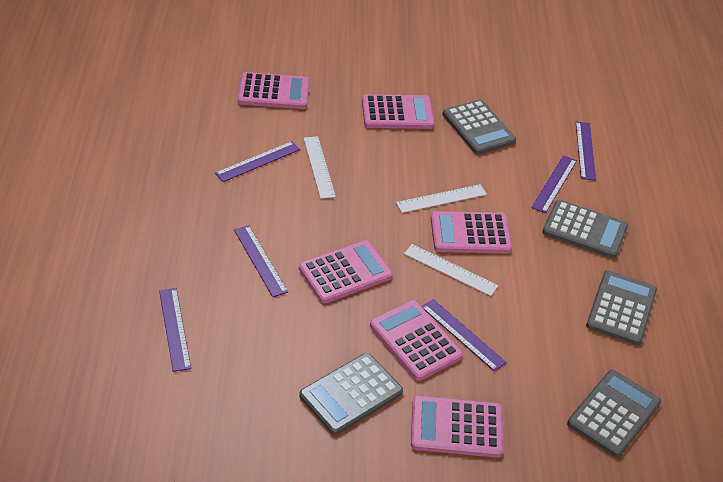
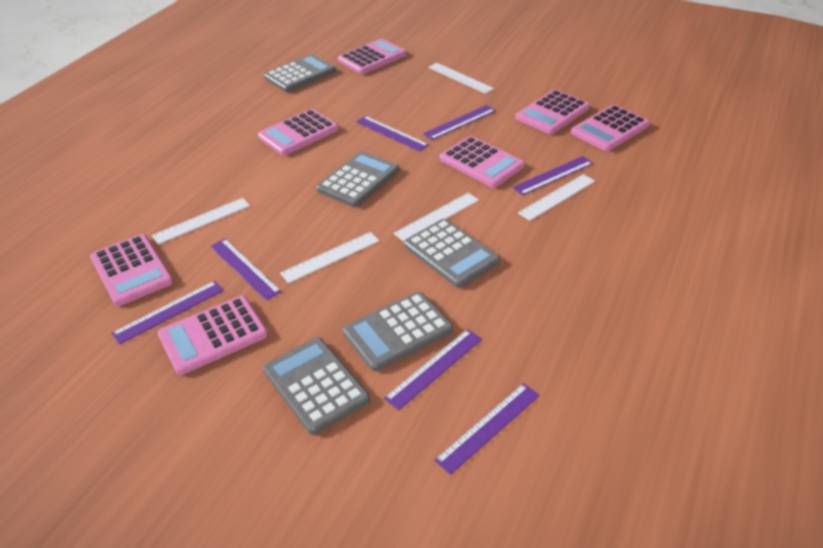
pink calculator: [238,72,310,109] [299,240,393,303] [362,94,435,129] [370,300,463,381] [411,396,504,458] [431,211,512,254] = 6 -> [90,234,174,306] [157,296,268,375] [258,109,339,156] [338,38,407,74] [439,136,525,188] [515,89,590,134] [571,105,650,151] = 7
purple ruler: [159,288,191,372] [215,141,300,182] [234,225,288,297] [421,299,507,372] [531,155,577,213] [576,122,596,181] = 6 -> [111,281,224,345] [210,239,282,300] [356,116,429,152] [384,329,482,410] [423,105,496,140] [434,383,540,475] [512,156,593,196] = 7
white ruler: [304,136,336,199] [396,184,487,213] [404,244,498,296] = 3 -> [152,198,250,245] [280,232,379,283] [393,193,479,242] [428,63,494,94] [518,174,595,221] = 5

